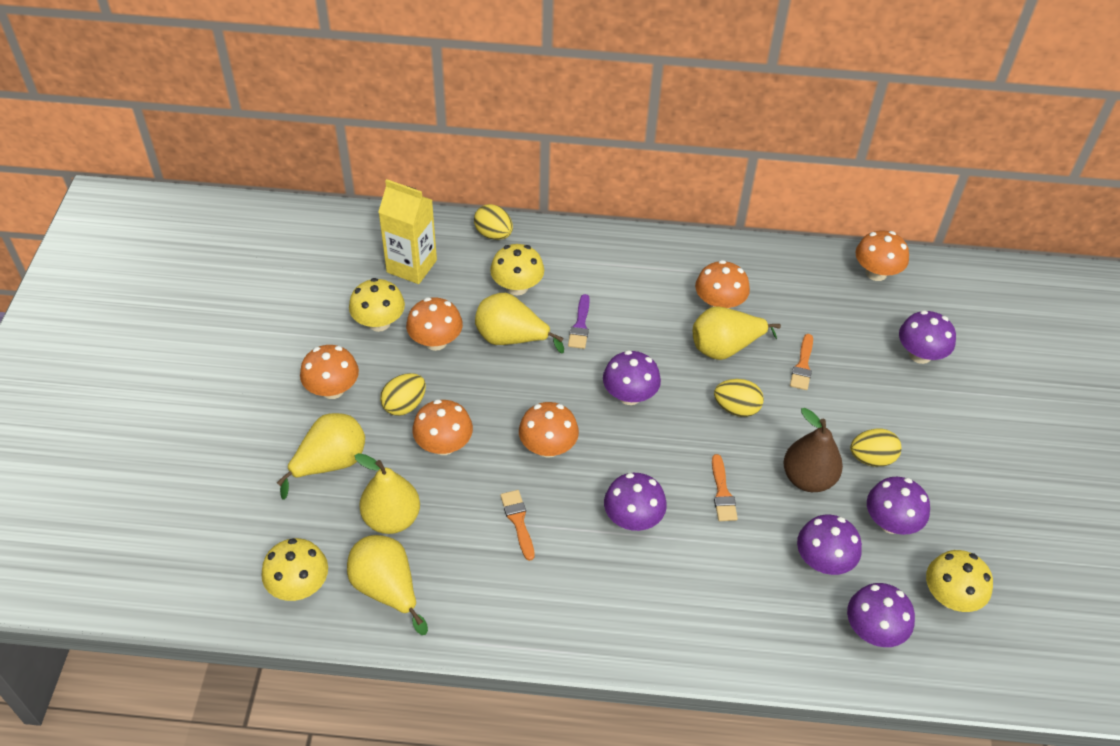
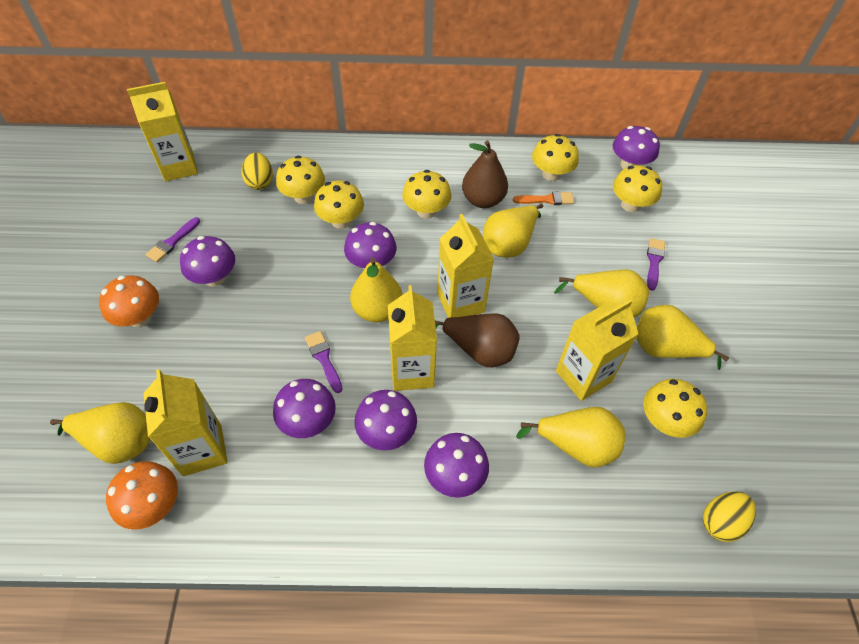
brown pear: [784,408,843,492] = 1 -> [435,313,520,367] [462,141,508,208] = 2
orange brush: [500,490,535,561] [712,454,738,521] [790,334,813,390] = 3 -> [513,191,574,205] = 1
orange mushroom: [300,345,359,399] [406,297,463,351] [412,399,473,455] [519,402,579,458] [695,260,750,309] [856,230,909,281] = 6 -> [99,275,159,327] [106,461,178,530] = 2
purple brush: [568,294,590,349] = 1 -> [145,217,200,262] [305,331,343,393] [647,238,665,291] = 3
yellow carton: [379,179,437,284] = 1 -> [127,82,198,181] [144,369,228,476] [388,285,437,391] [437,214,494,318] [556,299,638,401] = 5
yellow egg: [380,373,426,416] [474,204,513,240] [714,379,764,417] [850,429,901,467] = 4 -> [241,153,273,190] [703,491,756,542] = 2
yellow mushroom: [261,538,328,601] [349,278,405,332] [490,244,544,296] [926,550,993,612] = 4 -> [276,156,325,204] [314,181,364,229] [402,170,451,219] [532,134,579,181] [613,165,662,212] [643,379,707,438] = 6
yellow pear: [277,413,365,499] [347,535,428,635] [355,453,420,534] [475,293,564,353] [693,306,781,360] = 5 -> [50,402,150,464] [350,258,403,322] [483,204,543,258] [516,407,625,468] [554,270,649,317] [636,305,729,370] = 6

